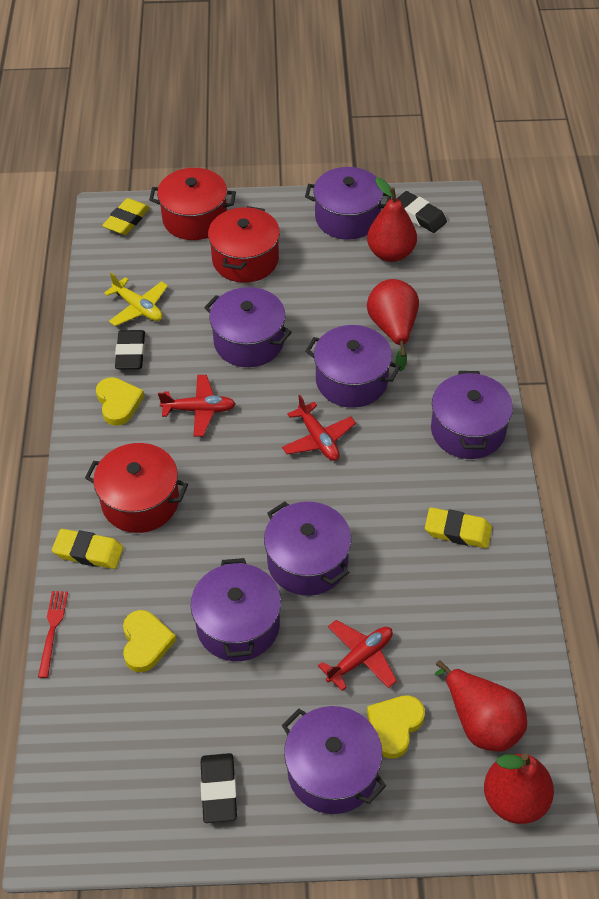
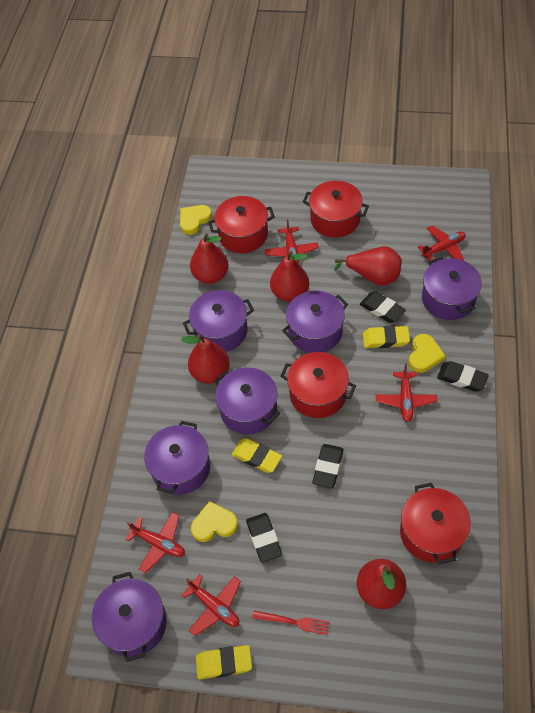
black eraser: [115,330,145,369] [201,753,237,823] [397,191,447,233] = 3 -> [246,513,282,563] [312,444,343,488] [360,291,406,323] [437,361,489,392] = 4
purple pot: [191,558,281,661] [204,287,292,367] [264,502,351,596] [282,706,386,814] [305,167,391,240] [305,325,401,408] [431,371,513,459] = 7 -> [92,572,167,662] [144,421,210,495] [183,290,254,352] [214,368,280,434] [282,291,348,353] [422,257,482,320] = 6
red pear: [367,178,417,262] [367,279,419,372] [435,660,527,752] [484,753,554,824] = 4 -> [181,334,230,384] [190,233,229,284] [270,251,309,302] [334,246,402,286] [357,559,406,609] = 5
red plane: [158,375,235,436] [282,395,356,461] [318,620,397,691] = 3 -> [125,512,185,573] [182,574,241,636] [265,219,319,264] [376,363,437,422] [418,225,466,261] = 5
red pot: [85,443,188,533] [149,168,236,240] [208,206,280,283] = 3 -> [208,196,275,253] [280,352,356,418] [303,181,369,238] [400,483,471,564] = 4
yellow plane: [104,273,168,326] = 1 -> none = 0

